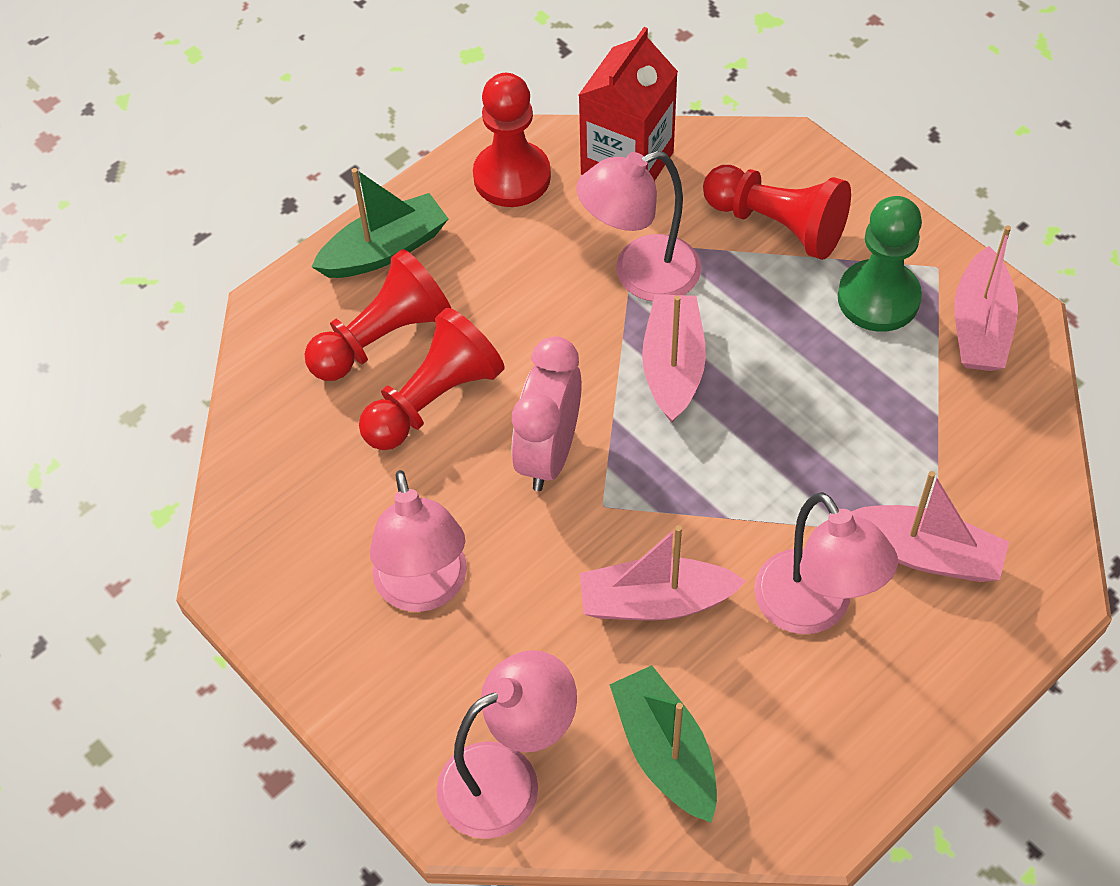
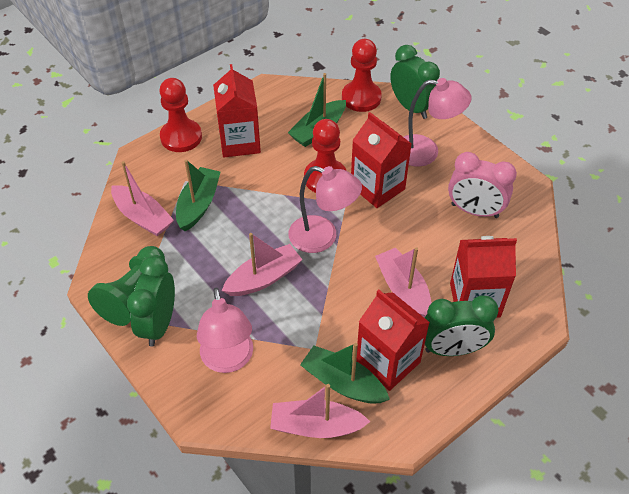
green boat: [312,168,448,278] [609,665,717,823] = 2 -> [176,160,220,231] [288,73,346,147] [300,343,390,404] = 3
green clock: none = 0 -> [127,256,175,347] [390,45,440,119] [424,296,499,356] = 3
pink lamp: [370,470,467,612] [436,650,577,839] [576,151,701,301] [754,492,898,634] = 4 -> [197,287,253,373] [288,166,362,253] [404,78,472,167] = 3
red carton: [579,27,678,181] = 1 -> [213,64,261,157] [351,112,412,208] [356,290,430,391] [450,236,517,318] = 4
red pawn: [305,249,451,381] [359,308,504,450] [473,73,551,207] [703,165,851,260] = 4 -> [159,78,202,152] [304,119,347,193] [342,39,382,112] = 3

